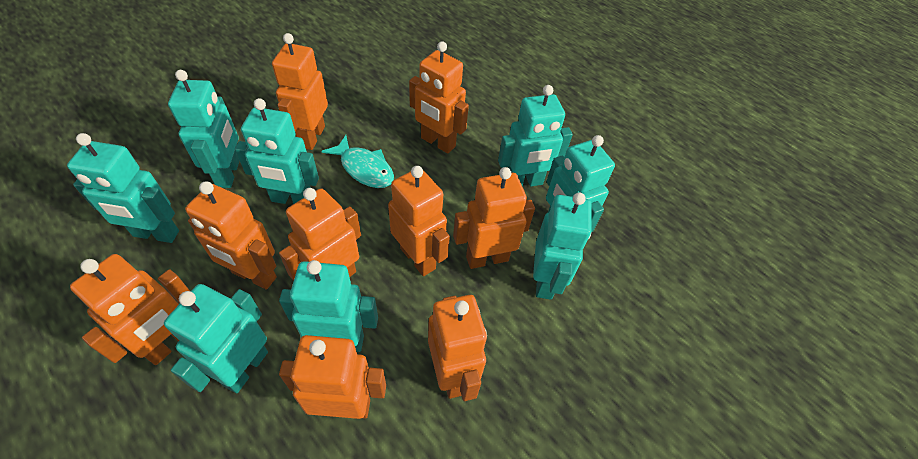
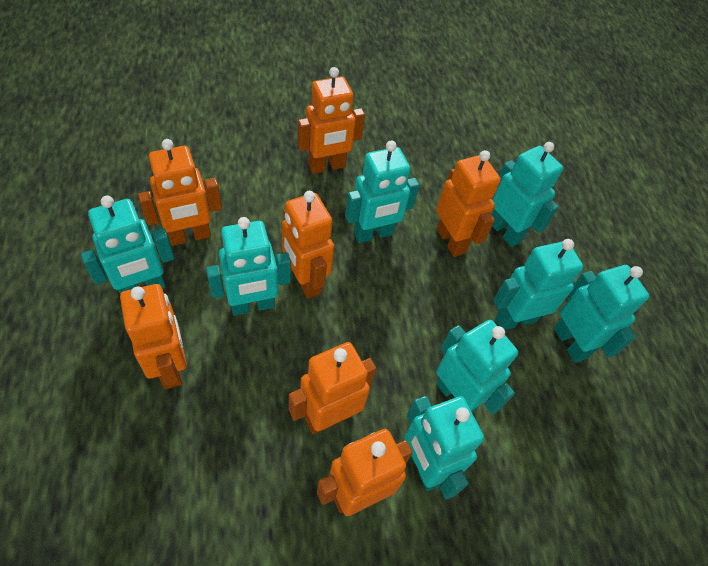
orange robot: [70,254,190,365] [185,181,277,289] [272,33,328,150] [279,188,361,281] [279,335,386,419] [388,166,450,276] [409,41,469,153] [428,295,487,401] [453,167,535,269] = 9 -> [120,284,187,389] [138,139,222,246] [282,191,334,299] [289,342,376,435] [297,67,365,174] [317,429,413,516] [436,150,501,257] = 7
turquoise fish: [321,135,394,188] = 1 -> none = 0

